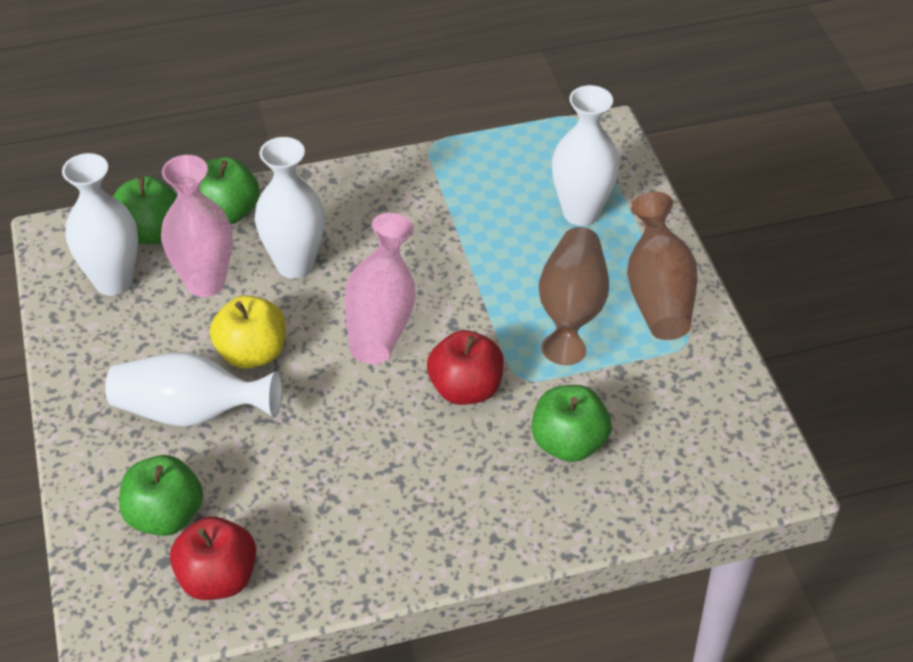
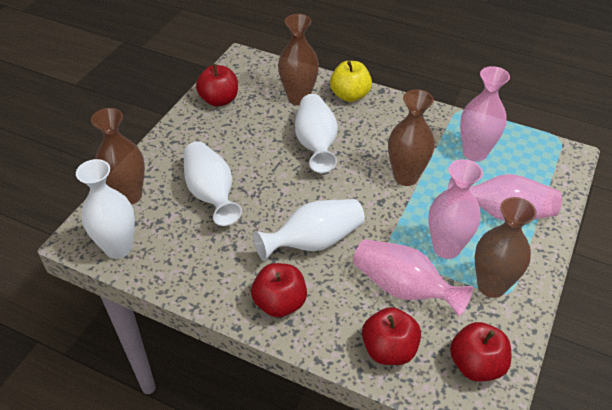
brown vase: [539,227,609,365] [627,191,698,340] = 2 -> [91,108,145,205] [278,14,319,105] [388,89,435,186] [474,197,537,298] = 4
green apple: [113,176,177,244] [119,455,203,536] [199,157,260,225] [531,385,611,462] = 4 -> none = 0
pink vase: [161,155,233,297] [344,213,416,364] = 2 -> [353,239,473,317] [429,159,483,259] [448,174,562,221] [460,66,510,162] = 4
red apple: [170,516,256,600] [427,330,504,405] = 2 -> [196,64,238,107] [251,263,307,317] [362,307,421,365] [450,322,511,382] = 4

